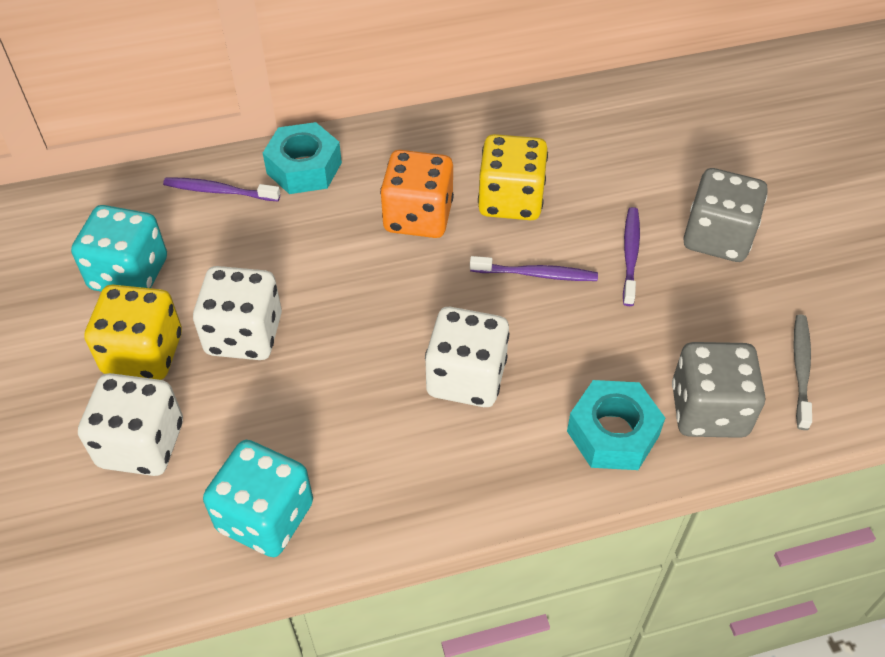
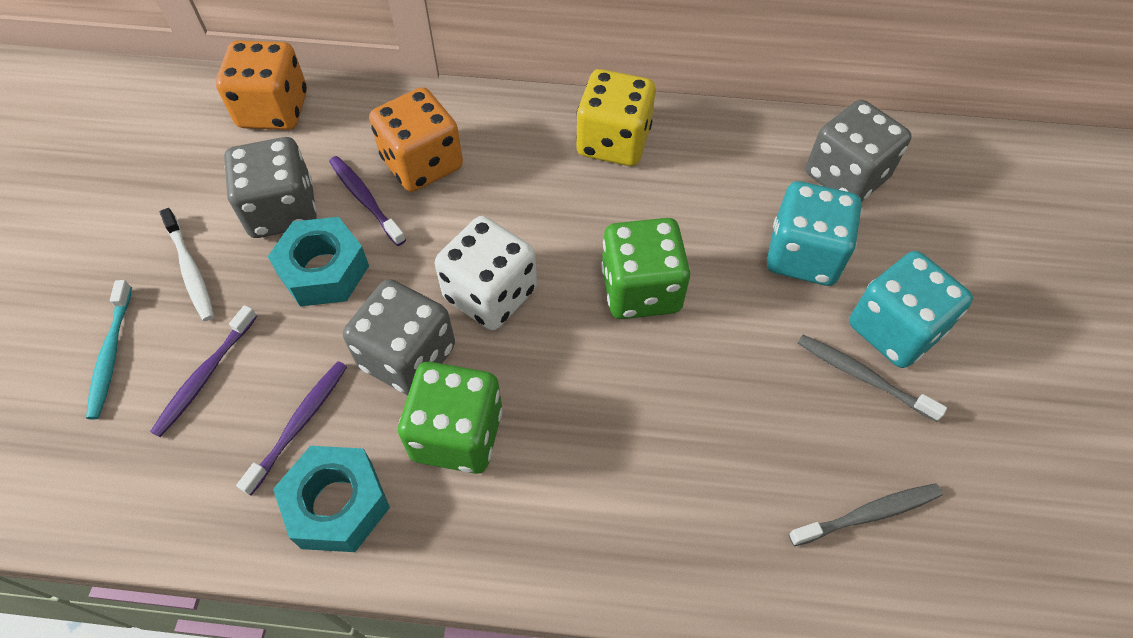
green dice: none = 0 -> [398,362,502,474] [601,218,690,319] = 2
grey dice: [672,342,765,438] [683,168,768,262] = 2 -> [224,137,317,238] [343,279,455,395] [806,100,912,202] = 3
grey toothbrush: [793,314,812,430] = 1 -> [789,484,943,546] [798,335,947,422] = 2
orange dice: [380,150,454,238] = 1 -> [216,40,307,130] [369,87,463,192] = 2
turquoise toothbrush: none = 0 -> [86,280,132,420] = 1
white dice: [78,373,183,476] [193,266,282,360] [425,307,509,407] = 3 -> [435,216,537,330] = 1
white toothbrush: none = 0 -> [160,208,214,321] = 1
yellow dice: [84,285,182,380] [478,134,548,220] = 2 -> [576,69,656,166] = 1

